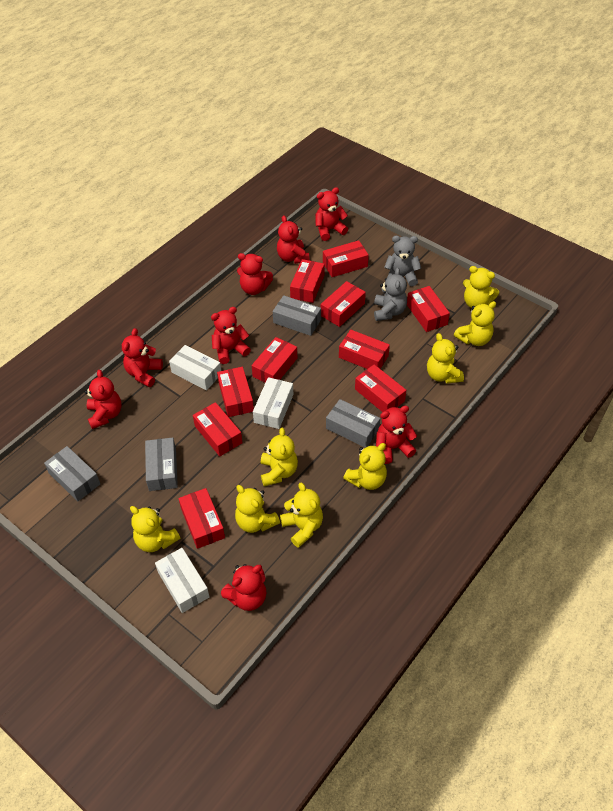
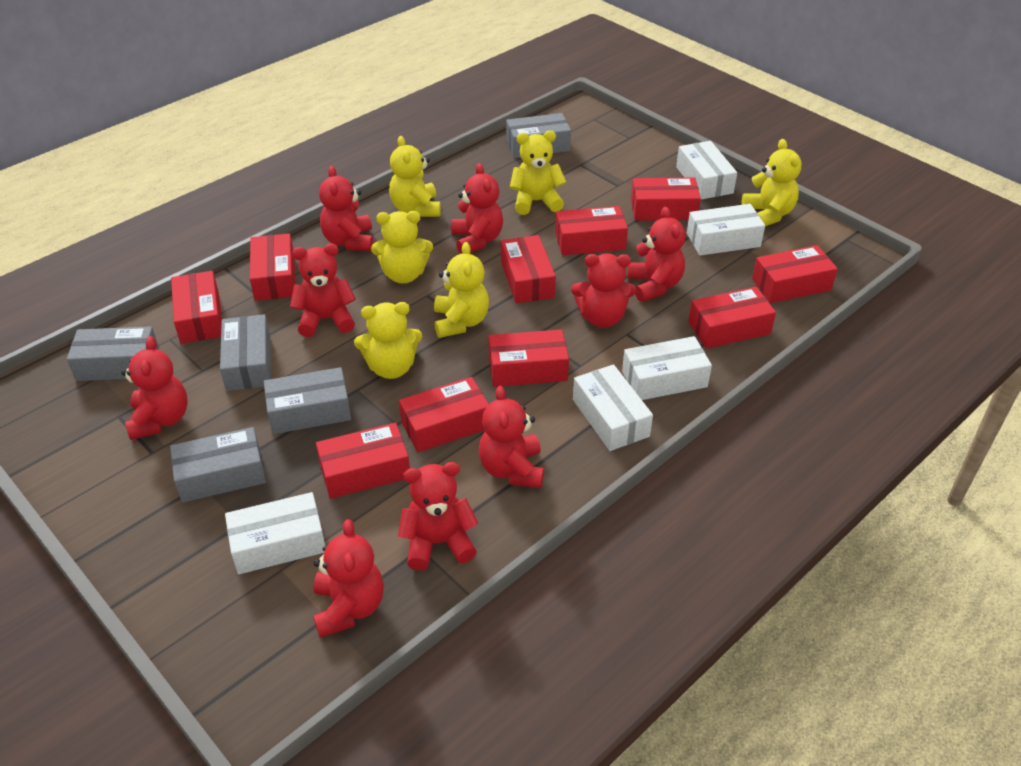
grey box: [44,446,100,501] [145,438,178,491] [273,295,321,336] [326,399,380,448] = 4 -> [67,326,159,381] [170,427,266,503] [220,314,271,391] [264,367,351,434] [506,113,571,158] = 5
grey teddy bear: [374,268,407,321] [384,236,421,287] = 2 -> none = 0
red teddy bear: [85,370,121,429] [122,328,163,387] [211,307,251,364] [221,564,266,611] [237,253,273,295] [277,216,310,264] [315,187,348,241] [376,406,417,464] = 8 -> [121,336,188,440] [290,244,356,337] [313,519,384,638] [319,166,374,251] [398,462,478,571] [451,163,503,254] [479,386,544,488] [571,253,636,328] [627,207,686,302] = 9
white box: [155,548,209,613] [169,345,221,391] [253,377,293,429] = 3 -> [225,492,325,574] [573,364,653,451] [622,336,712,400] [676,141,737,199] [687,204,765,256] = 5
yellow teddy bear: [130,506,180,552] [235,485,280,533] [261,428,298,486] [280,482,323,548] [343,443,387,490] [427,333,464,384] [454,301,496,346] [463,266,499,308] = 8 -> [354,302,422,379] [371,211,433,283] [389,136,441,217] [434,242,489,338] [510,131,566,215] [742,139,802,226] = 6

